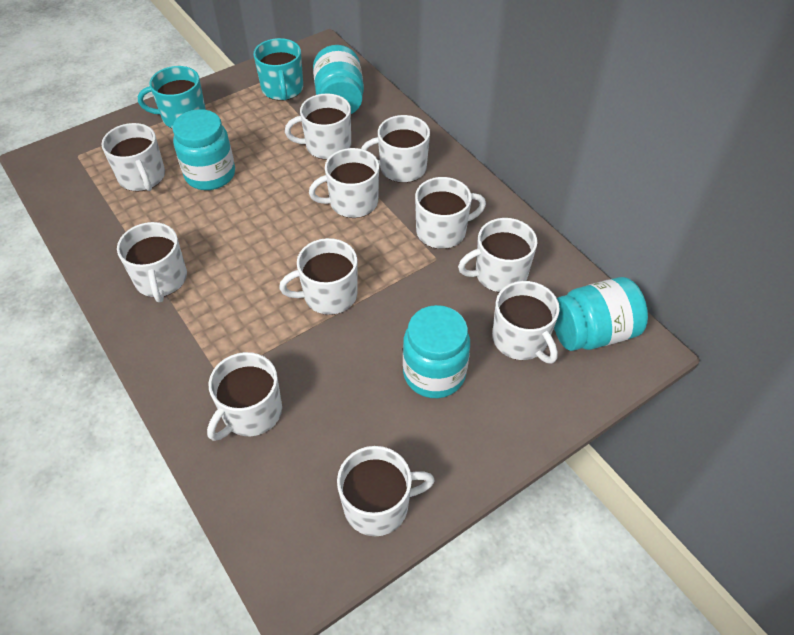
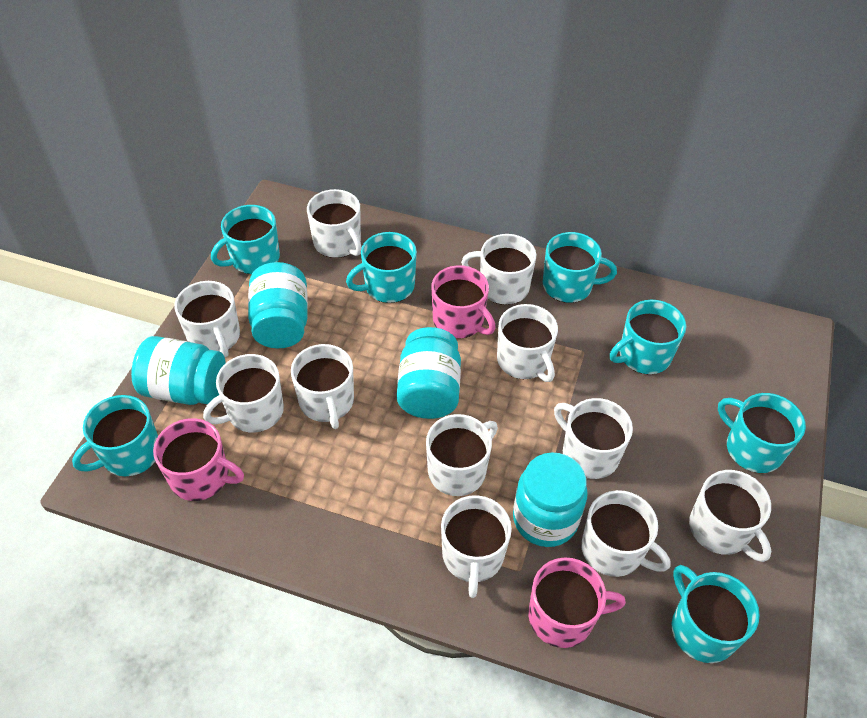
pink mug: none = 0 -> [153,418,244,501] [432,265,496,339] [529,557,626,648] = 3
turquoise mug: [138,66,206,129] [254,38,303,101] = 2 -> [72,395,158,476] [211,205,280,274] [346,232,417,303] [543,232,617,303] [610,300,686,374] [671,565,760,663] [718,393,806,473] = 7

